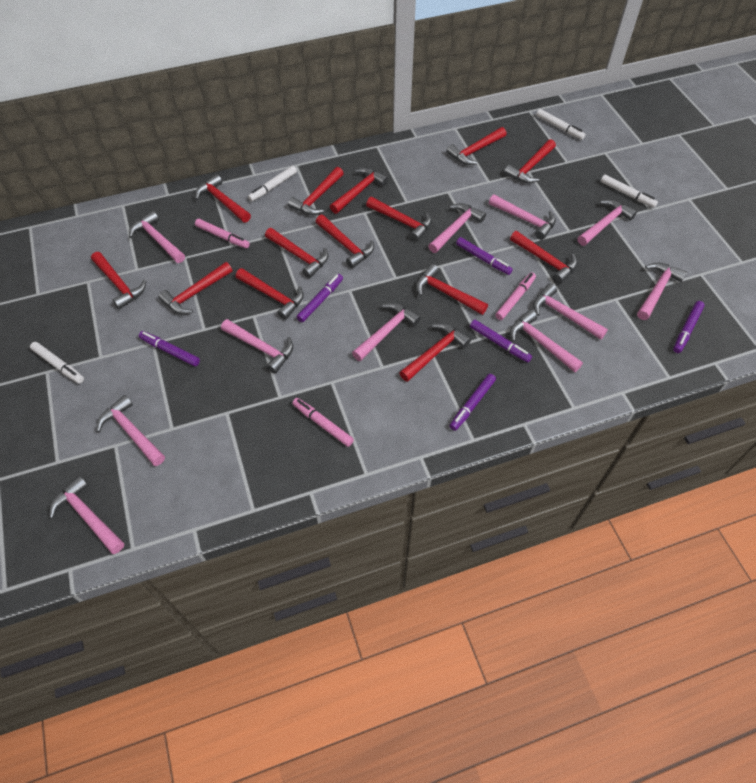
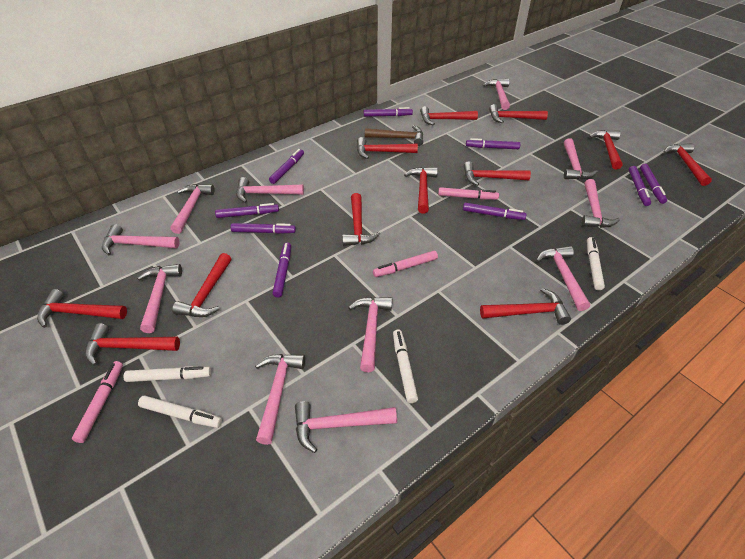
brown hammer: none = 0 -> [365,125,423,146] = 1
purple marker: [139,331,200,366] [297,274,343,322] [449,374,496,431] [456,237,513,275] [470,319,532,362] [673,301,705,353] = 6 -> [215,203,279,218] [231,223,296,234] [269,149,304,184] [272,243,291,297] [364,107,413,117] [463,202,527,220] [466,138,520,149] [629,166,651,206] [640,164,667,204] = 9
red hammer: [91,252,146,309] [158,262,232,314] [195,174,251,223] [236,268,304,320] [265,228,329,278] [288,167,344,215] [316,215,374,268] [330,167,389,214] [366,197,432,242] [400,323,471,382] [416,264,488,315] [446,127,507,165] [504,139,556,183] [510,231,577,284] = 14 -> [37,289,127,328] [85,323,180,366] [172,253,232,317] [342,193,380,246] [357,137,418,159] [404,167,438,214] [420,106,478,125] [463,161,531,186] [480,288,571,325] [489,104,548,123] [589,130,623,169] [664,143,712,186] = 12

